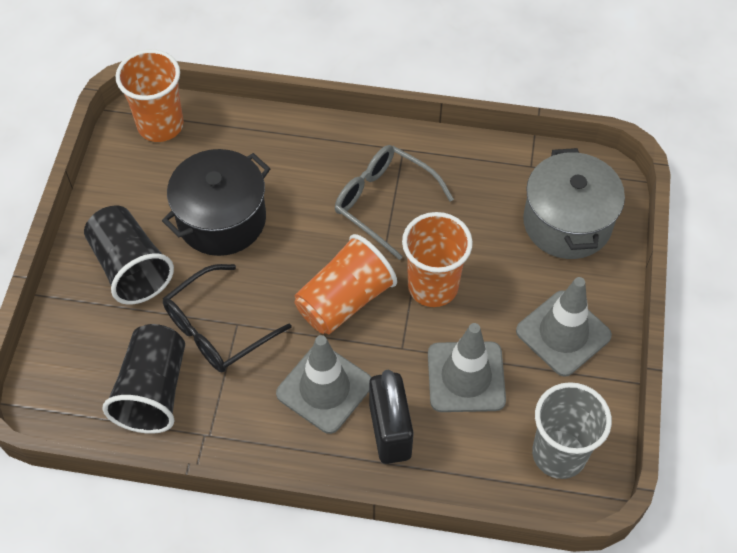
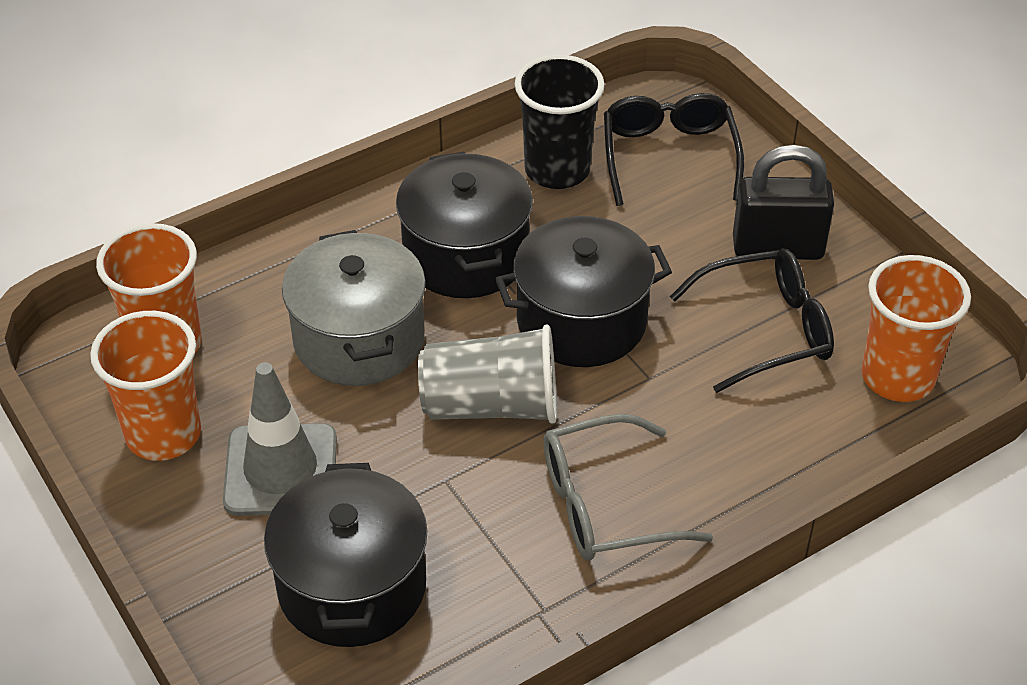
black cup: [84,205,174,305] [102,324,185,434] = 2 -> [515,54,605,189] = 1
black glasses: [163,264,291,372] = 1 -> [604,93,744,206] [670,249,834,393] = 2
black pot: [162,149,271,256] = 1 -> [264,463,428,647] [396,152,533,298] [495,216,672,367] = 3
grey traffic cone: [276,335,371,434] [428,323,506,412] [516,277,612,377] = 3 -> [223,362,337,516] = 1

